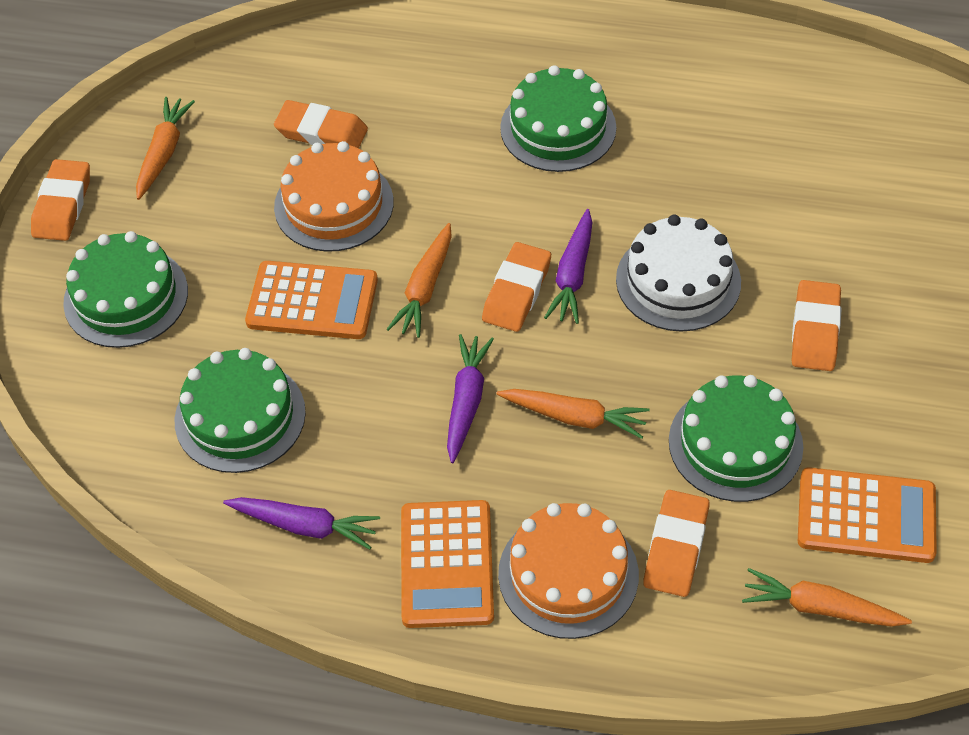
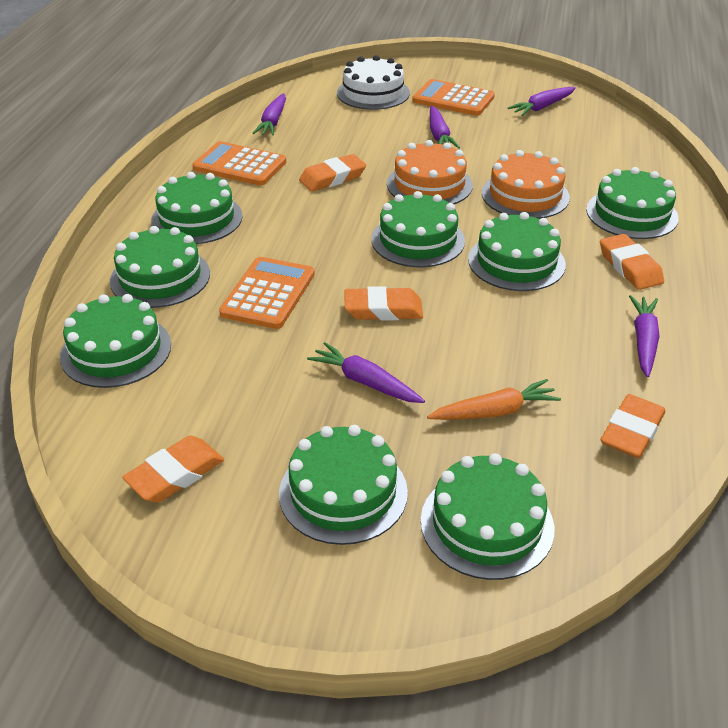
green cake: [63,231,188,348] [175,348,306,473] [500,65,616,172] [669,375,803,502] = 4 -> [60,294,171,388] [110,226,210,308] [151,172,243,244] [279,425,408,545] [372,191,465,267] [421,453,554,580] [468,212,566,291] [586,167,679,239] = 8
orange carrot: [136,97,195,200] [387,223,452,338] [497,389,649,439] [742,568,912,627] = 4 -> [427,379,561,420] = 1
purple carrot: [223,497,380,549] [447,334,494,463] [544,209,592,324] = 3 -> [253,93,286,136] [307,342,425,403] [430,106,460,149] [508,87,576,116] [629,295,660,377] = 5

